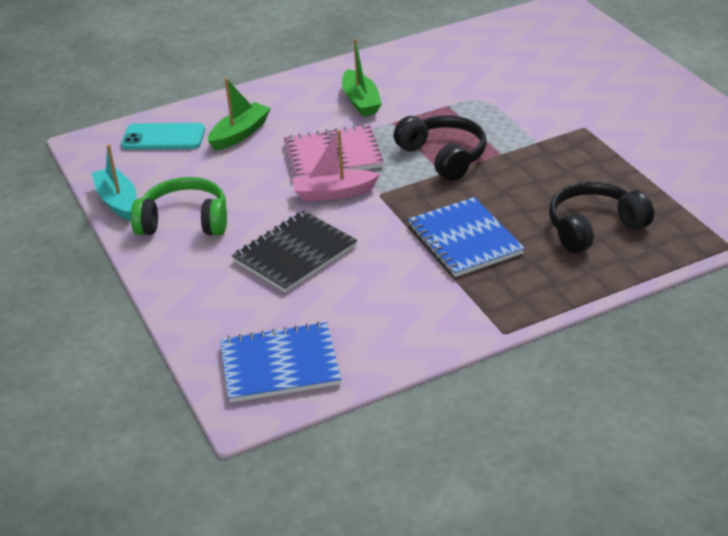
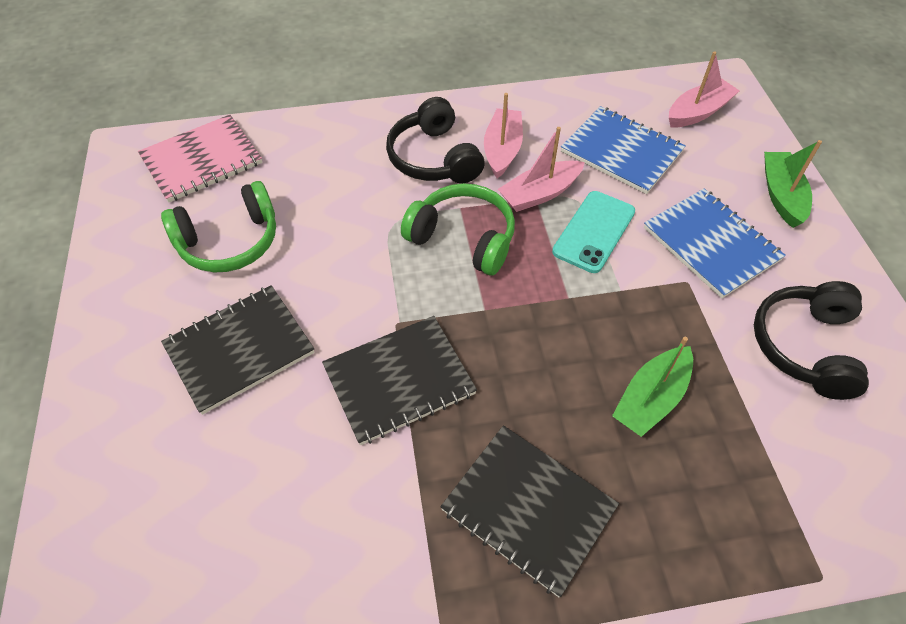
black notebook: [232,211,357,293] = 1 -> [161,285,315,415] [322,316,477,445] [440,425,619,597] = 3
green headphones: [131,177,227,235] = 1 -> [161,181,276,272] [401,183,515,275] = 2
pink boat: [292,130,380,201] = 1 -> [484,93,523,178] [498,127,585,212] [669,51,739,128] = 3
turquoise boat: [91,144,137,221] = 1 -> none = 0

